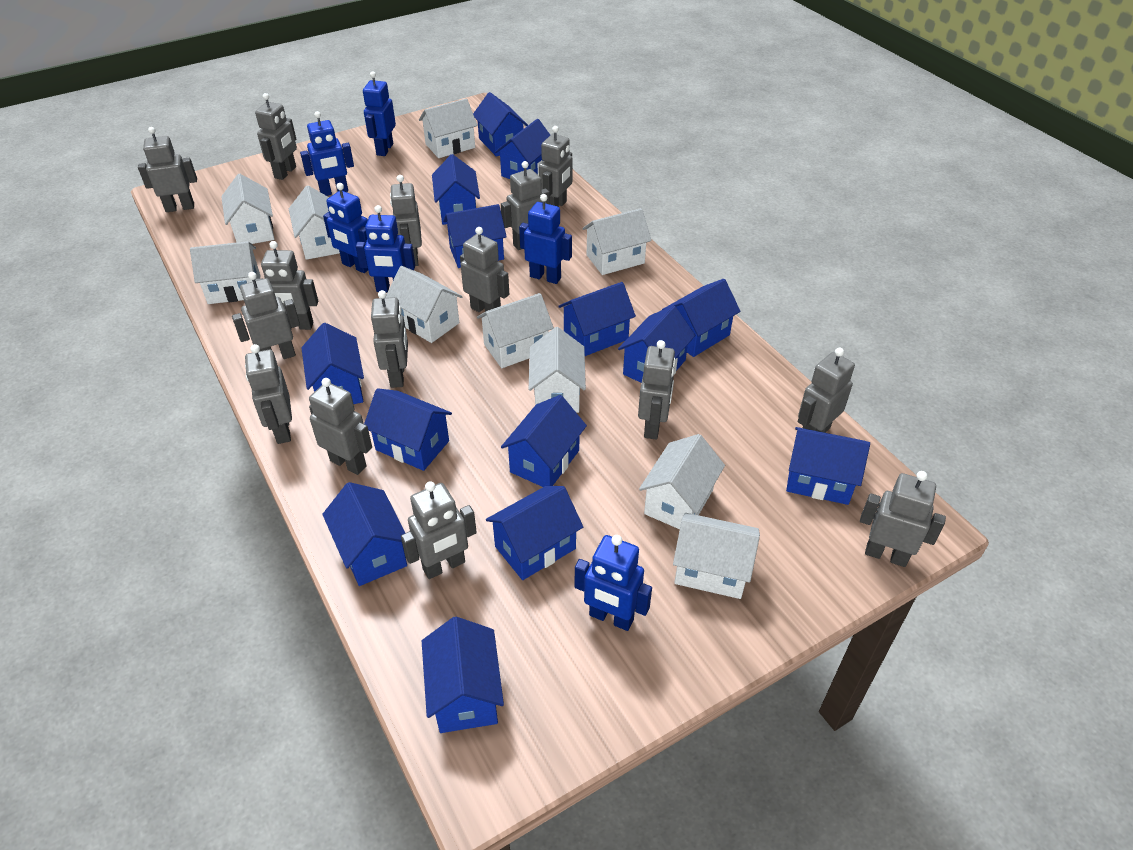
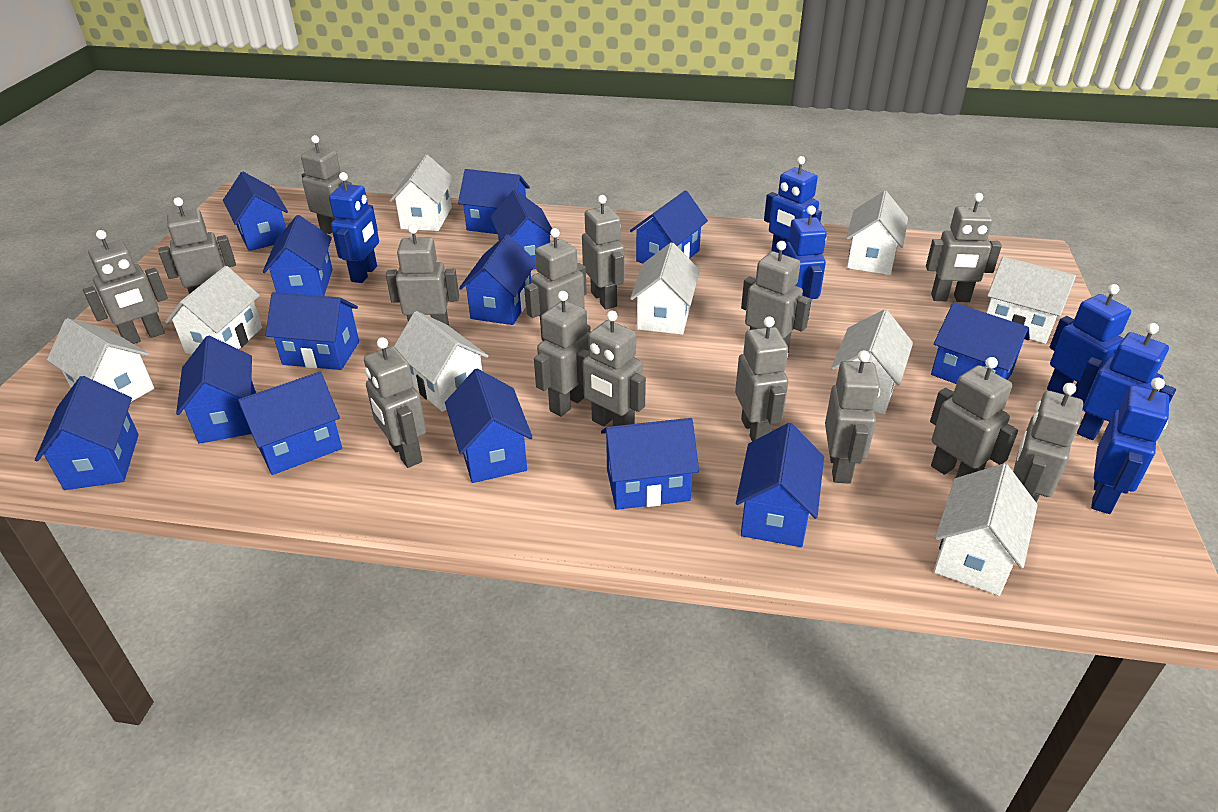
white house: [190,241,260,304] [221,173,274,244] [289,186,340,260] [385,266,463,343] [419,98,477,158] [477,293,554,368] [529,327,586,413] [582,208,651,275] [639,434,725,529] [673,513,760,599] = 10 -> [47,318,154,402] [165,266,262,355] [389,155,454,231] [394,311,488,412] [630,243,700,335] [831,309,913,414] [846,191,908,275] [934,463,1038,596] [986,257,1076,344] = 9

